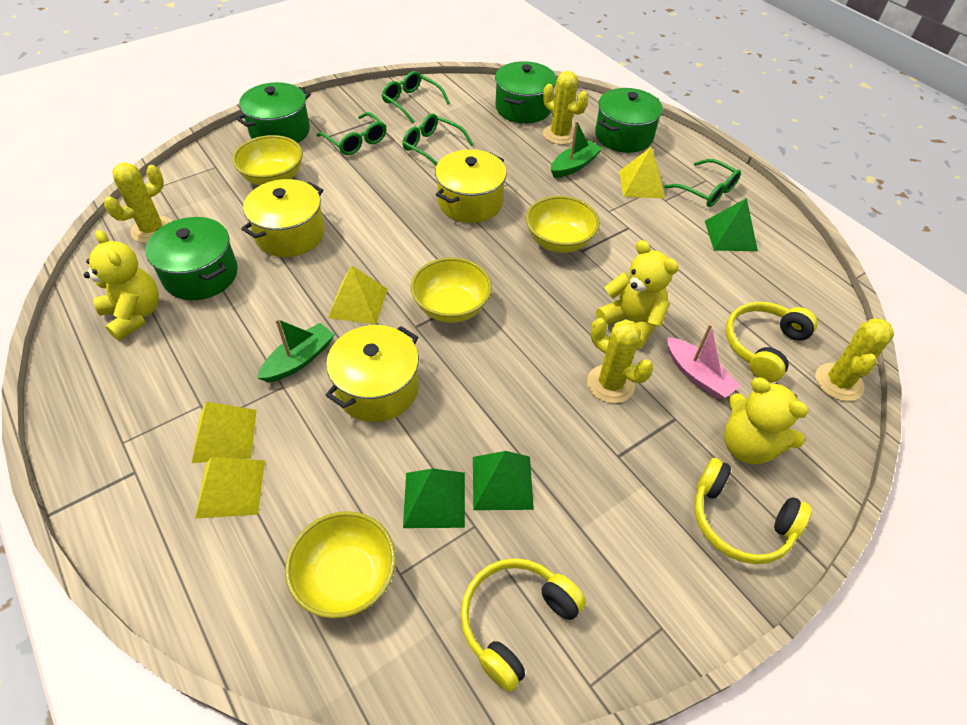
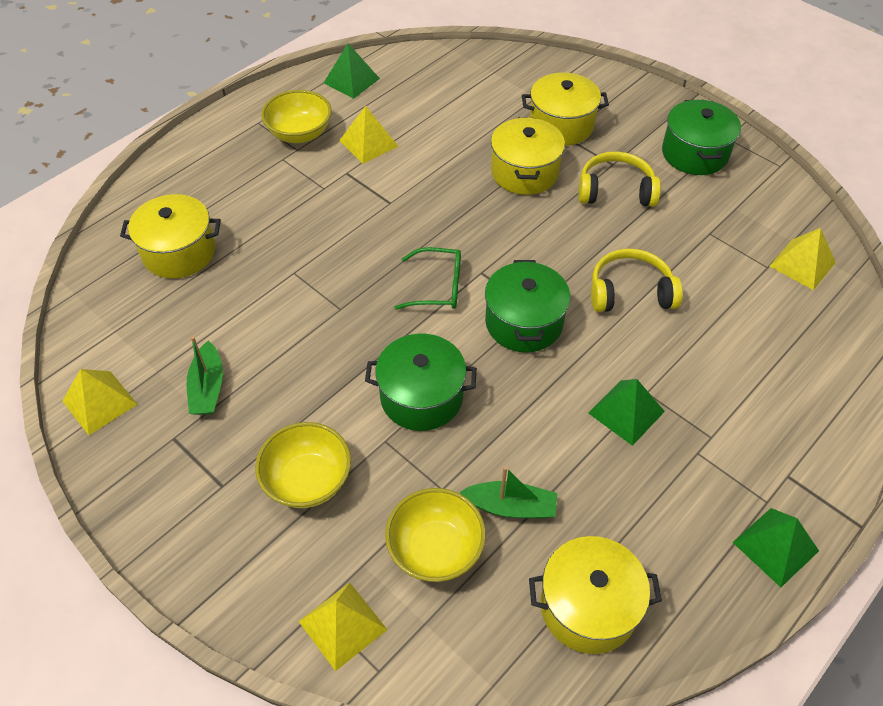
green glasses: [317,112,386,155] [382,71,450,123] [402,113,473,166] [664,159,741,207] = 4 -> [394,247,461,310] = 1
green pot: [145,217,238,300] [236,82,311,143] [495,61,557,124] [595,88,663,153] = 4 -> [365,334,477,431] [485,260,570,352] [662,100,741,175] = 3
pink boat: [667,324,741,399] = 1 -> none = 0
yellow bowl: [232,135,303,185] [285,511,396,619] [411,257,492,323] [526,196,600,253] = 4 -> [255,422,351,508] [261,90,332,143] [385,488,486,582] = 3
yellow cactus: [104,162,172,243] [543,71,588,145] [587,318,653,403] [815,319,894,401] = 4 -> none = 0
yellow headphones: [460,558,586,692] [694,458,812,564] [725,302,817,382] = 3 -> [578,152,661,207] [591,249,683,312] = 2
yellow pot: [241,179,325,257] [326,325,419,422] [435,149,507,223] = 3 -> [120,194,221,279] [491,117,565,195] [522,73,609,146] [529,536,662,654] = 4
yellow teddy bear: [84,230,159,341] [596,240,679,349] [724,377,809,464] = 3 -> none = 0

